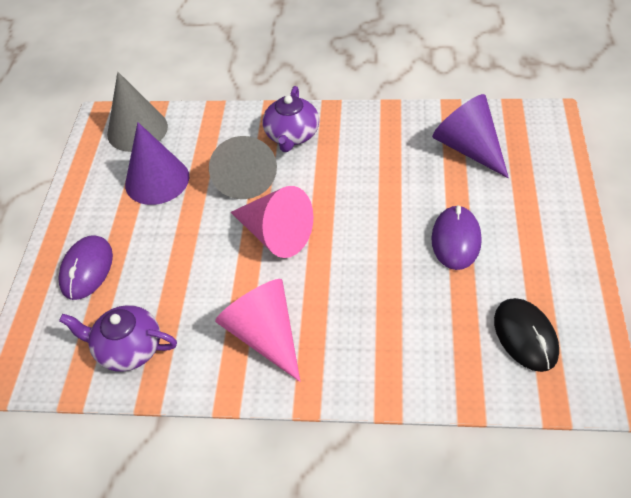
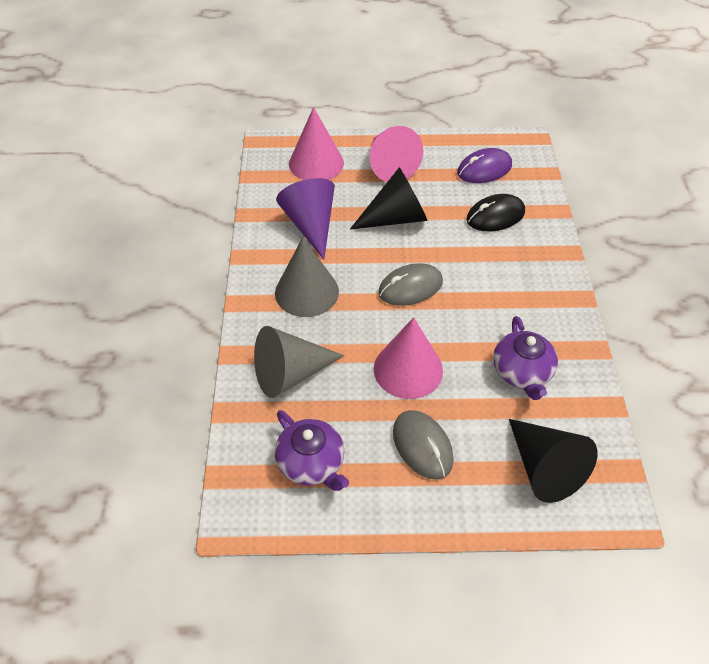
black cone: none = 0 -> [350,167,428,229] [509,419,598,503] = 2
grey mouse: none = 0 -> [378,263,443,306] [393,410,454,480] = 2
pink cone: [215,279,300,382] [231,186,313,258] = 2 -> [289,107,344,180] [370,126,423,182] [374,317,443,399] = 3
purple cone: [125,122,189,205] [432,94,509,178] = 2 -> [276,178,335,260] = 1
purple mouse: [58,235,113,300] [431,205,482,270] = 2 -> [457,148,512,183] = 1

